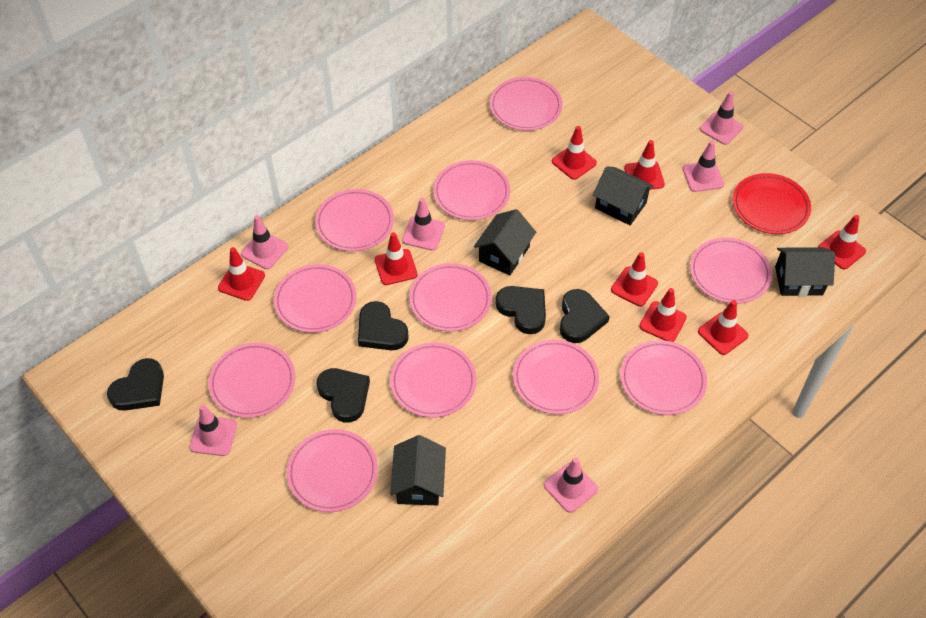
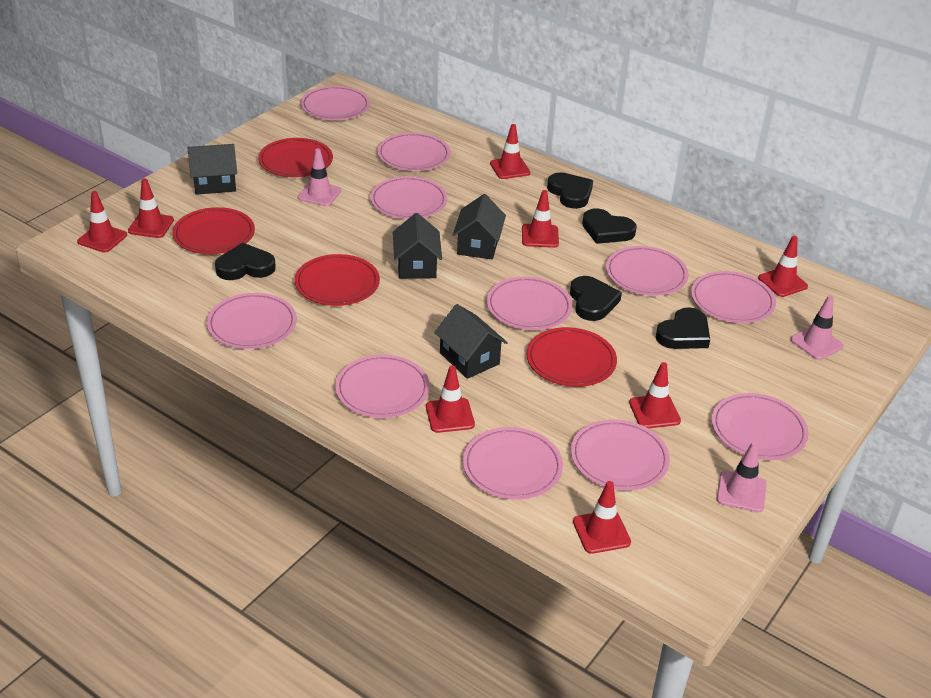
pink traffic cone: [189,405,237,456] [241,215,288,269] [402,198,445,251] [544,457,598,513] [682,141,724,192] [700,91,743,145] = 6 -> [298,148,341,206] [717,441,767,513] [791,295,844,360] = 3
red plate: [732,173,811,234] = 1 -> [172,207,255,254] [258,138,333,177] [295,254,380,306] [527,327,617,387] = 4

